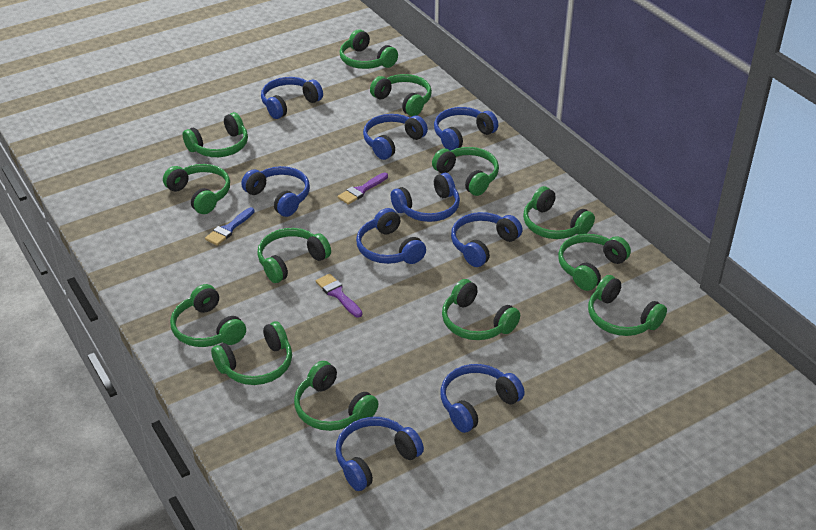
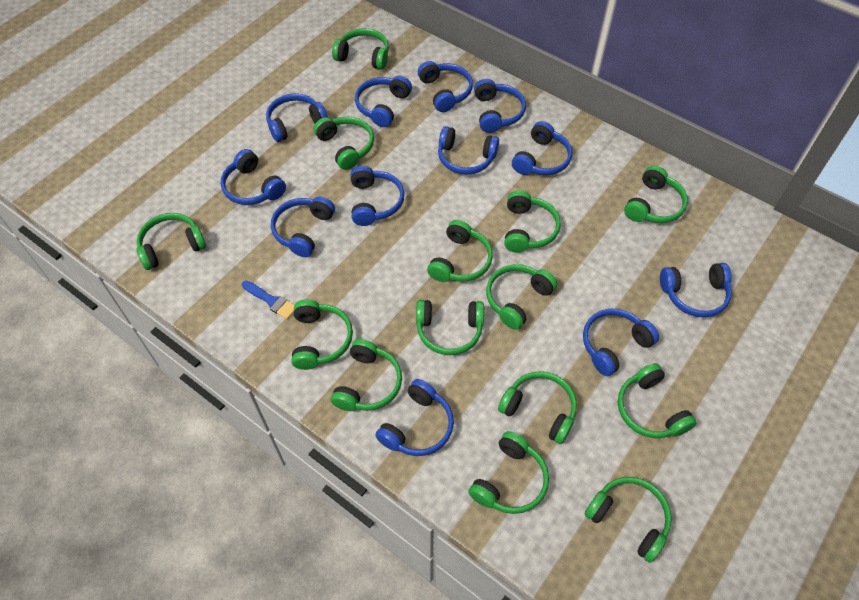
blue headphones: [241,166,310,217] [261,77,323,119] [336,417,424,491] [356,208,426,264] [363,114,428,160] [391,173,460,222] [434,107,498,151] [441,364,525,433] [451,212,522,267] = 9 -> [220,149,286,205] [266,93,328,142] [271,196,335,257] [351,166,405,226] [355,75,412,127] [375,379,454,456] [418,61,473,112] [438,126,499,175] [474,79,526,133] [512,121,572,175] [583,309,659,376] [660,263,732,317] = 12
green headphones: [163,164,230,214] [170,284,246,347] [183,112,248,157] [211,321,292,385] [257,228,331,283] [294,361,378,431] [340,29,398,69] [370,74,432,116] [432,147,499,196] [442,279,520,340] [523,186,595,239] [558,234,631,291] [588,275,667,336] = 13 -> [137,213,206,270] [291,299,353,370] [314,117,374,170] [331,339,402,411] [332,28,389,70] [416,300,484,355] [427,220,493,282] [468,431,549,514] [486,264,557,330] [498,371,577,444] [504,191,561,253] [585,477,672,563] [618,363,697,438] [624,165,688,223] = 14
purple brush: [316,274,362,318] [338,173,388,205] = 2 -> none = 0

